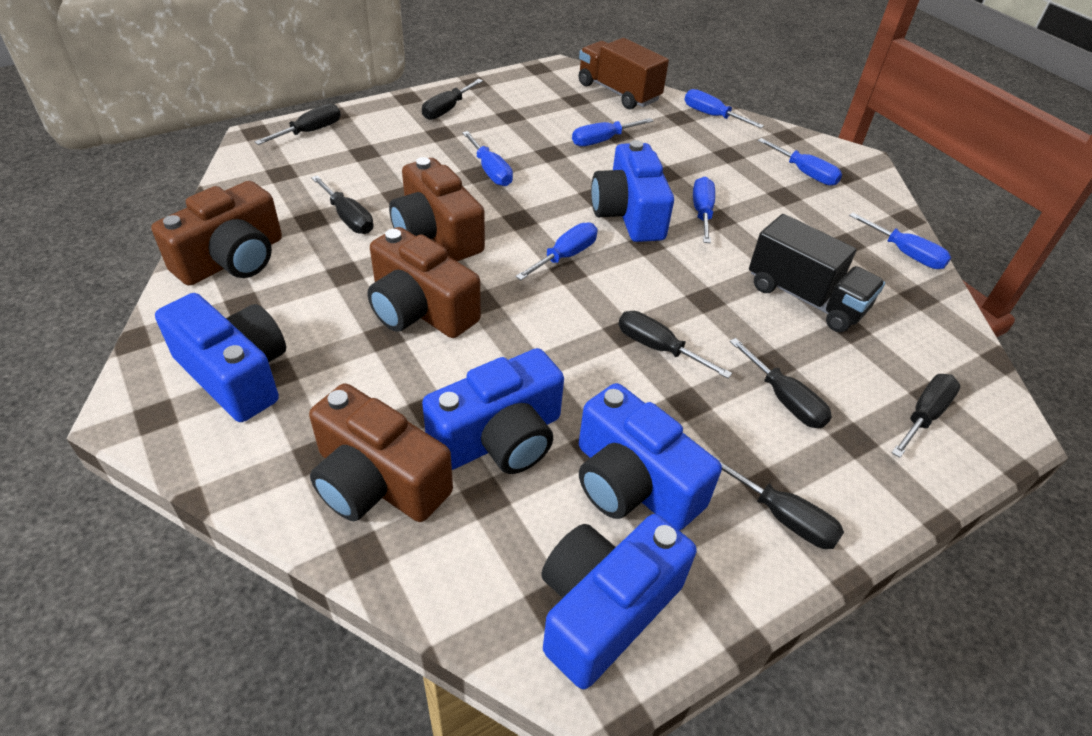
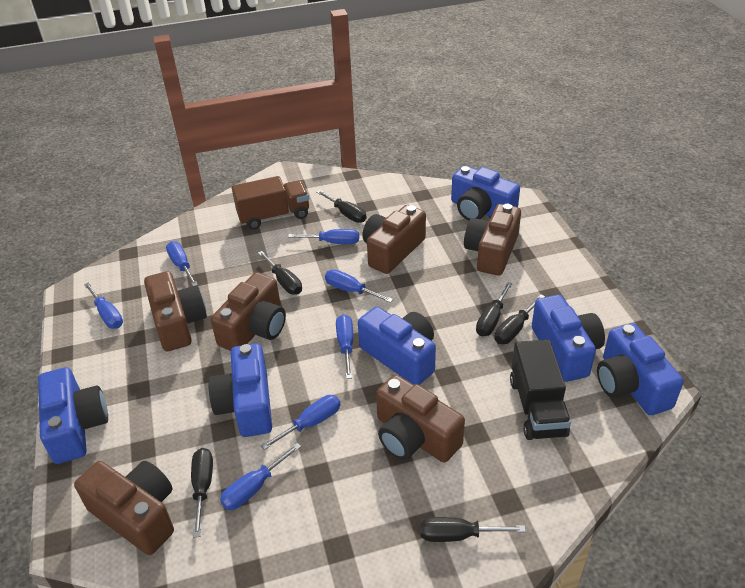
black screwdriver: [255,104,341,145] [311,176,373,234] [422,79,483,120] [618,311,732,379] [712,455,844,549] [730,338,832,428] [892,374,960,458] = 7 -> [191,448,213,538] [258,251,302,294] [317,190,367,223] [420,517,526,542] [476,282,512,337] [494,294,545,344] = 6
blue camera: [155,293,286,422] [422,348,564,474] [541,514,697,689] [579,383,722,531] [591,140,674,242] = 5 -> [38,367,108,464] [208,343,272,437] [358,307,436,385] [451,166,520,221] [532,295,605,382] [597,323,684,415] = 6
brown camera: [151,181,282,286] [309,383,453,522] [367,227,481,338] [389,157,485,261] = 4 -> [74,461,174,555] [144,271,207,351] [211,272,286,351] [362,205,426,274] [376,375,465,463] [464,204,521,275] = 6

